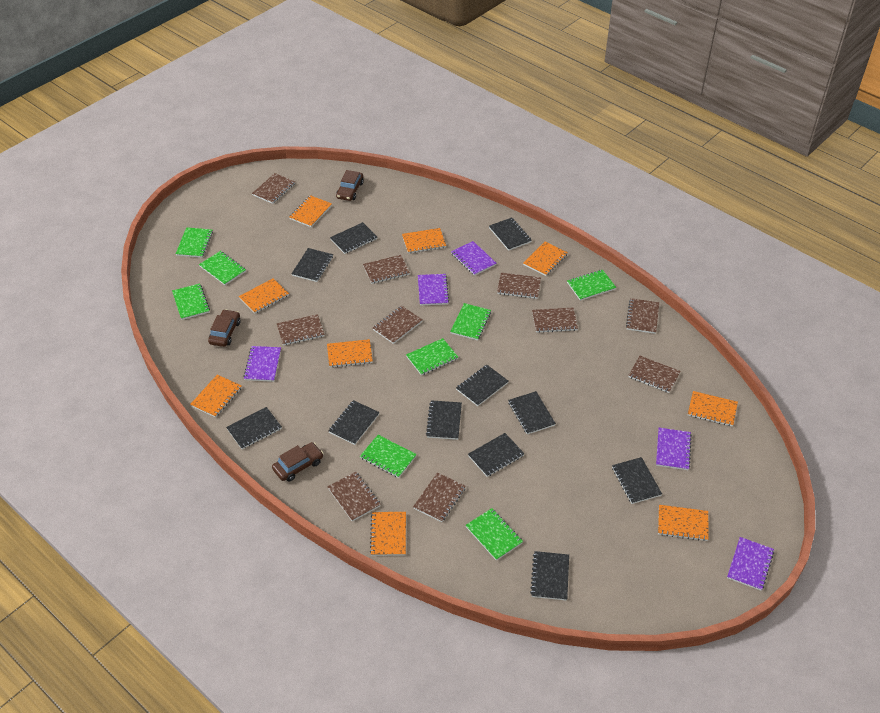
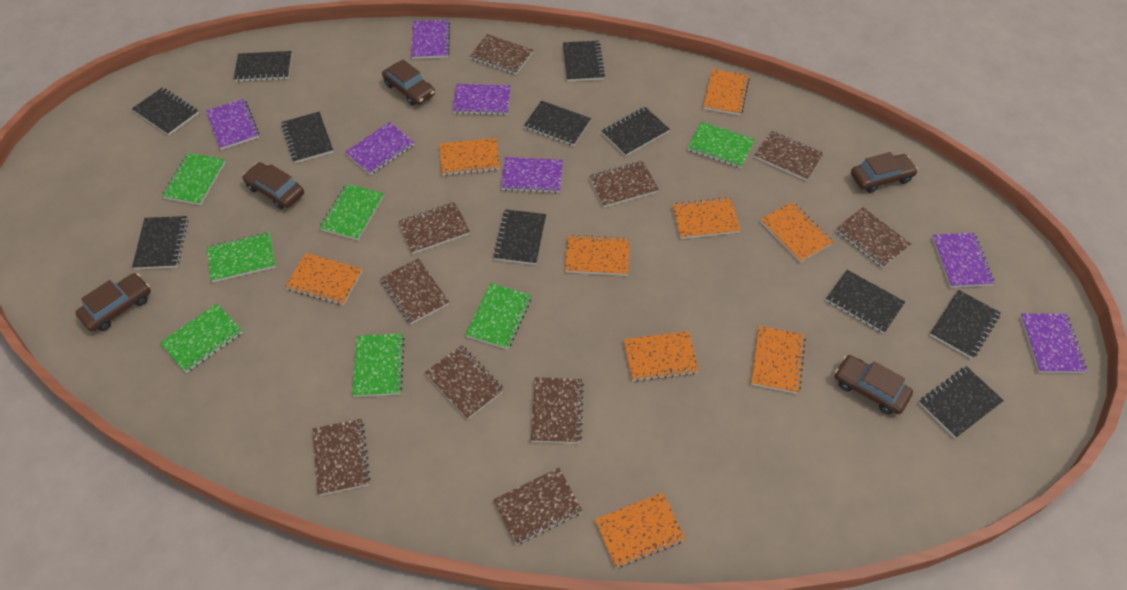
brown car: [208,309,241,347] [272,442,323,481] [336,170,364,201] = 3 -> [75,273,151,332] [242,162,304,209] [382,59,435,106] [835,355,913,415] [851,152,918,193] = 5
green notebook: [172,283,210,320] [176,227,213,258] [199,251,246,285] [360,435,417,478] [406,338,458,375] [450,303,491,340] [466,508,523,561] [567,270,616,301] = 8 -> [160,303,243,373] [162,153,226,205] [207,232,276,282] [319,183,384,240] [352,334,405,397] [465,283,532,350] [687,122,755,168] = 7
purple notebook: [243,346,281,382] [418,274,449,306] [451,241,496,276] [656,428,692,470] [727,537,774,591] = 5 -> [206,99,259,150] [345,122,415,175] [411,20,450,59] [452,84,511,115] [501,157,563,193] [932,233,994,287] [1020,313,1087,373] = 7

